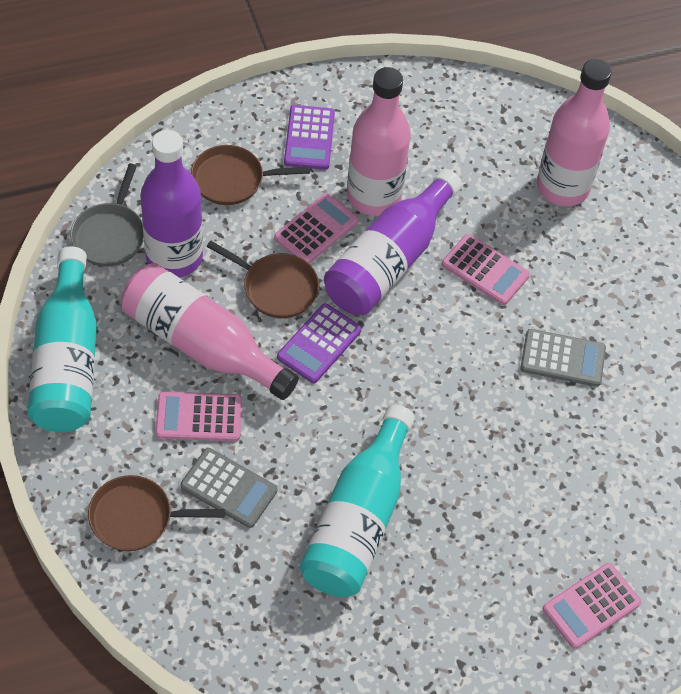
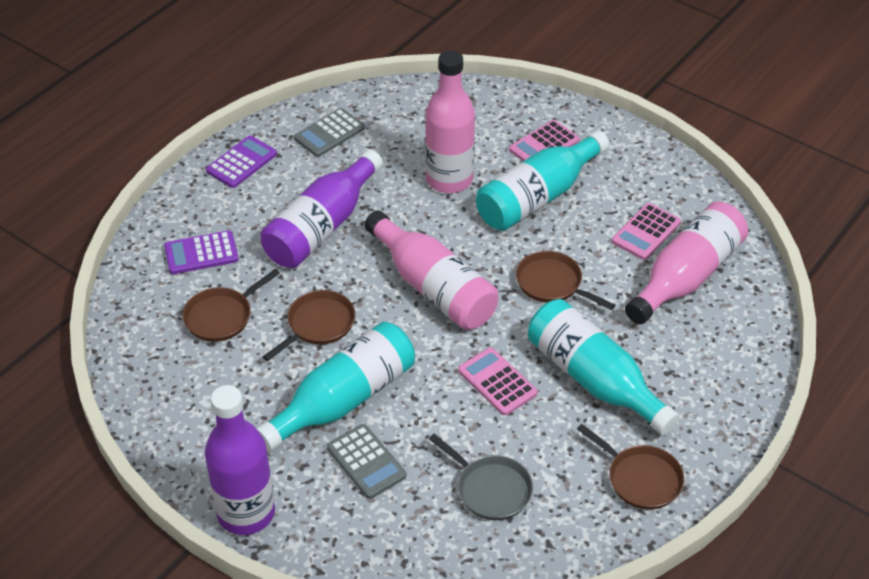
brown pan: [88,475,225,551] [191,145,310,205] [206,241,319,318] = 3 -> [182,269,280,342] [263,290,355,361] [516,251,615,310] [577,424,684,510] = 4
pink calculator: [155,392,242,441] [274,193,358,264] [442,234,530,305] [543,563,641,649] = 4 -> [458,347,538,416] [509,120,580,161] [612,203,681,260] = 3
turquoise bottle: [28,246,97,432] [300,404,415,597] = 2 -> [256,322,415,452] [476,130,609,231] [528,299,680,435] = 3

